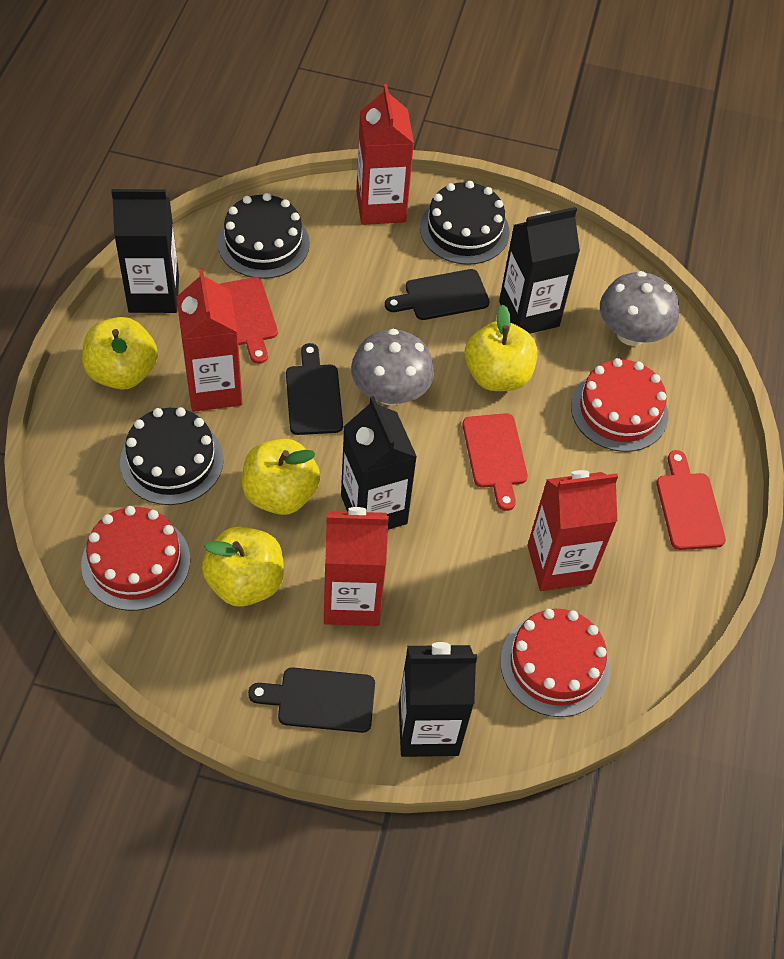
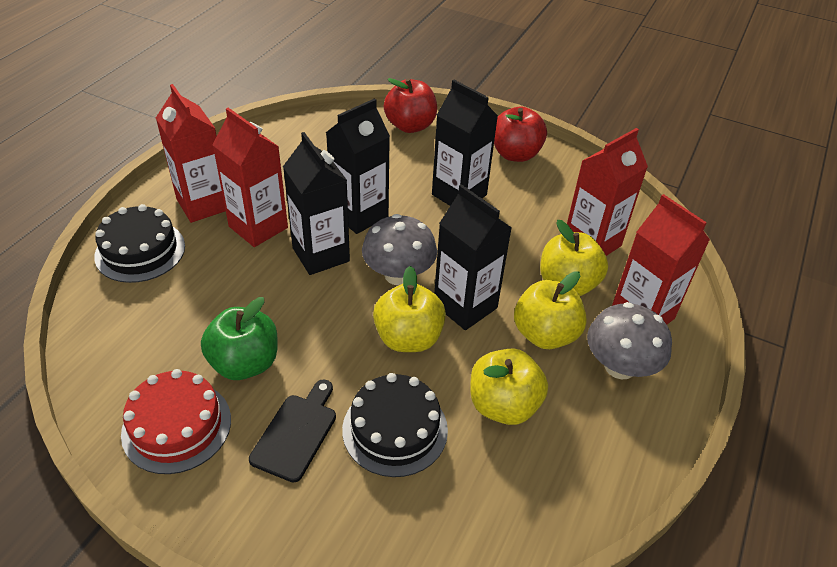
black cake: [120,407,224,505] [218,193,310,279] [420,181,509,265] = 3 -> [94,204,185,283] [342,373,448,477] = 2
black cutting board: [248,668,375,733] [286,343,343,435] [385,269,490,320] = 3 -> [249,379,336,483] = 1
green apple: none = 0 -> [201,297,278,380] = 1
red apple: none = 0 -> [384,78,437,133] [494,107,547,162] = 2
red cake: [81,506,190,611] [500,609,610,717] [571,358,668,452] = 3 -> [121,369,231,474] = 1
red cutting board: [220,277,278,364] [463,413,528,511] [656,450,726,550] = 3 -> none = 0

